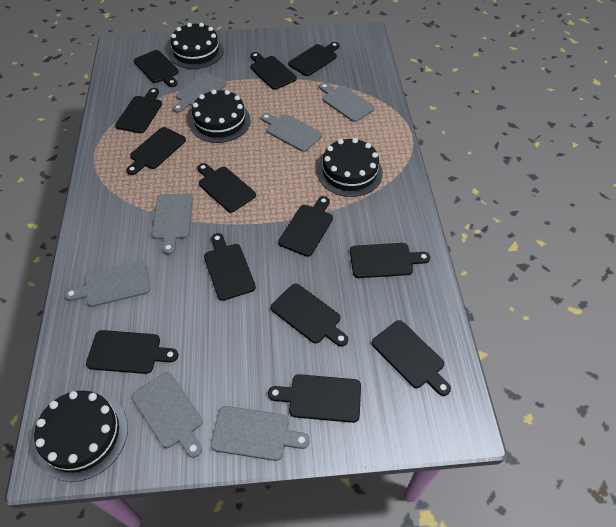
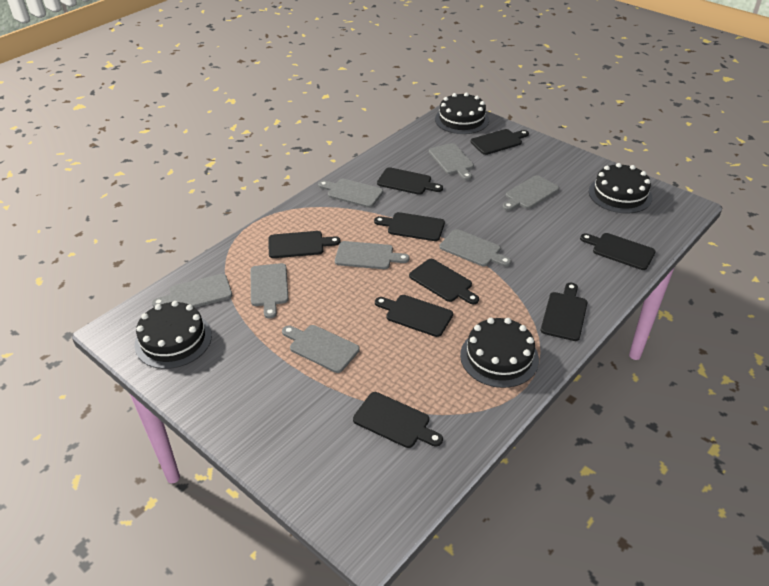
black cutting board: [86,330,178,374] [115,88,162,133] [126,127,186,175] [134,50,179,87] [197,163,256,213] [204,233,256,301] [250,52,297,90] [268,374,361,423] [271,284,348,347] [278,196,333,257] [288,42,339,76] [350,243,430,278] [372,320,451,396] = 13 -> [269,231,341,258] [353,392,443,448] [374,212,445,241] [375,295,453,337] [377,167,443,195] [409,259,479,304] [470,129,529,155] [541,283,588,341] [580,233,656,270] = 9
grey cutting board: [64,261,150,307] [132,372,203,458] [152,193,193,254] [173,72,227,113] [211,406,310,461] [261,113,322,152] [319,83,375,122] = 7 -> [152,274,232,308] [251,263,289,319] [282,325,360,373] [318,179,383,208] [335,241,409,269] [429,143,474,180] [439,229,511,267] [503,175,559,211] = 8

